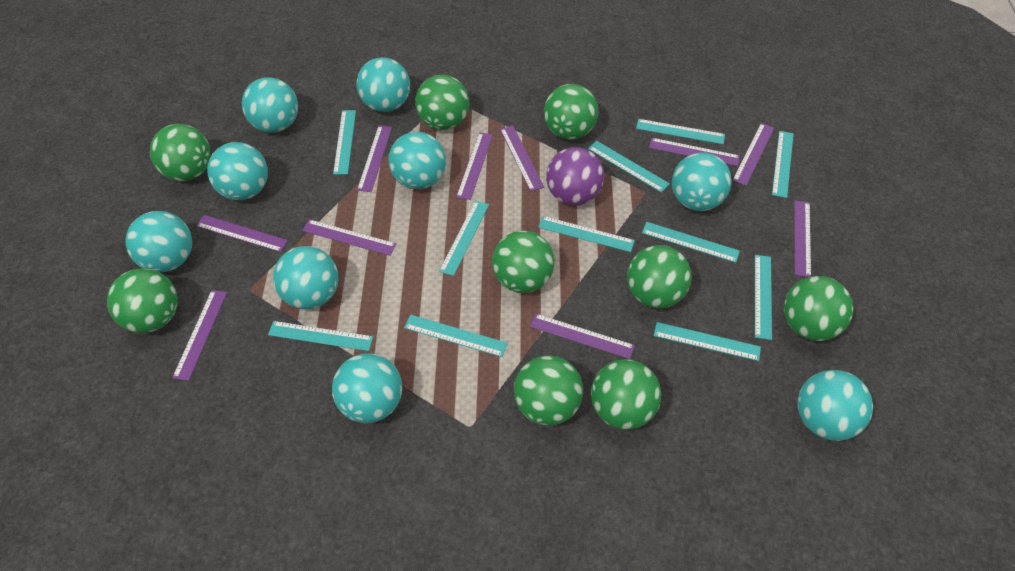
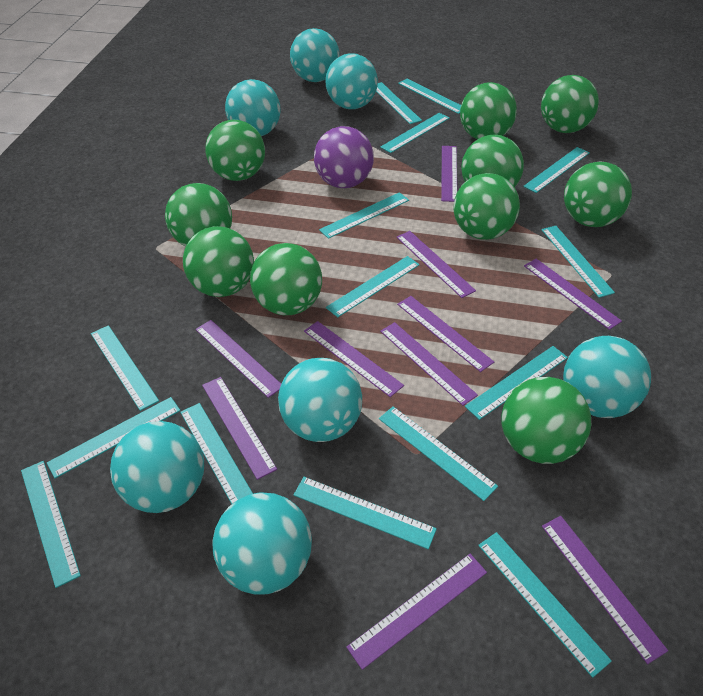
green ball: [107,268,178,333] [150,124,211,181] [415,75,469,130] [492,230,555,293] [514,356,583,426] [544,84,598,139] [591,359,661,430] [627,245,692,308] [784,276,854,341] = 9 -> [165,183,232,246] [183,226,254,297] [205,120,265,181] [250,243,322,315] [453,173,520,240] [460,82,517,139] [461,135,524,187] [501,377,591,464] [541,75,599,133] [564,161,632,227] = 10
turquoise ball: [126,211,192,273] [207,142,268,200] [242,77,298,133] [273,246,339,309] [332,353,402,423] [356,57,410,112] [388,131,446,189] [672,152,732,211] [798,370,873,441] = 9 -> [110,421,204,513] [212,492,312,595] [225,79,281,136] [278,358,362,442] [290,28,340,82] [326,53,378,109] [563,336,651,418] = 7
turquoise ruler: [268,321,373,351] [333,110,356,175] [404,314,508,357] [439,200,489,276] [538,216,635,252] [588,141,670,192] [636,119,725,144] [642,222,740,263] [654,322,761,361] [755,255,772,340] [772,131,794,198] = 11 -> [21,461,81,588] [47,397,181,479] [91,325,159,411] [180,403,253,504] [294,477,437,549] [319,192,409,239] [326,256,420,317] [376,82,422,124] [379,406,498,501] [380,113,449,153] [398,79,461,114] [465,346,568,420] [478,532,612,678] [523,147,590,193] [542,226,615,298] = 15

